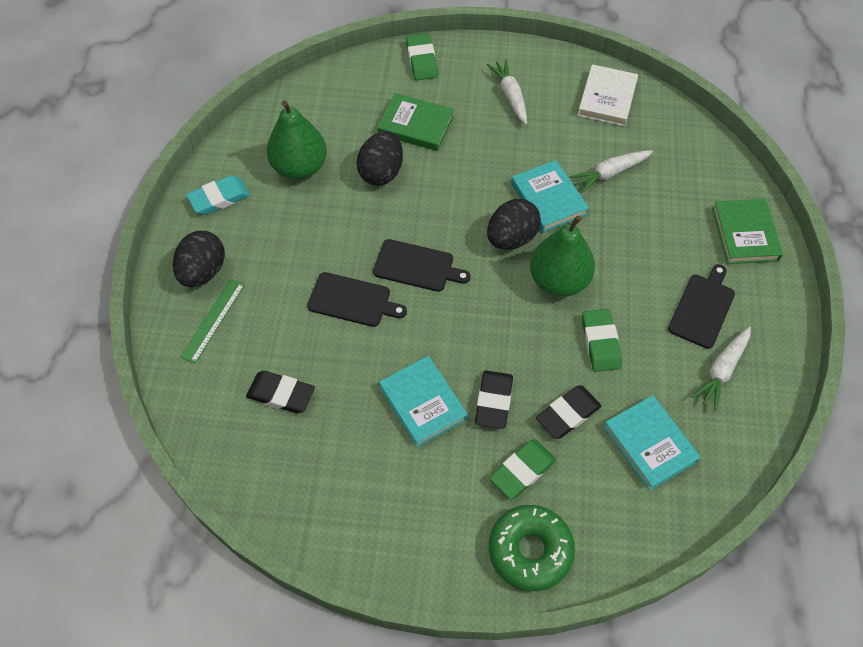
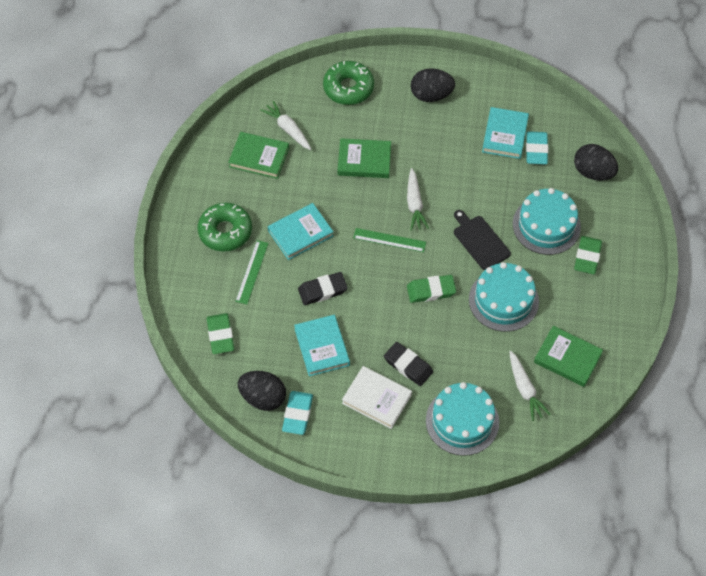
black cutting board: [307,272,407,327] [373,239,470,292] [668,264,735,349] = 3 -> [454,210,511,270] = 1
black eraser: [246,371,315,414] [475,370,513,429] [536,385,601,439] = 3 -> [298,272,348,305] [384,342,433,386] = 2
green book: [377,93,454,151] [712,199,783,264] = 2 -> [228,132,289,179] [338,138,391,178] [534,326,603,387] = 3
green donut: [489,505,575,591] = 1 -> [198,203,252,252] [323,61,374,105] = 2
green pear: [267,100,327,180] [530,216,595,297] = 2 -> none = 0
green ruler: [181,279,245,363] = 1 -> [235,240,269,304] [353,228,426,252] = 2
turquoise cake: none = 0 -> [426,382,499,456] [469,262,539,332] [513,188,581,255] = 3
turquoise eraser: [186,175,250,215] = 1 -> [282,391,313,435] [526,131,548,165] = 2

